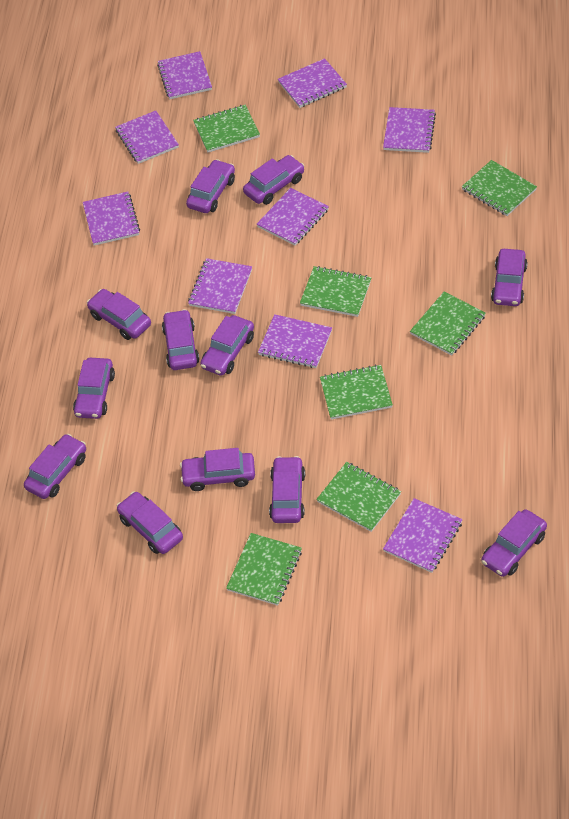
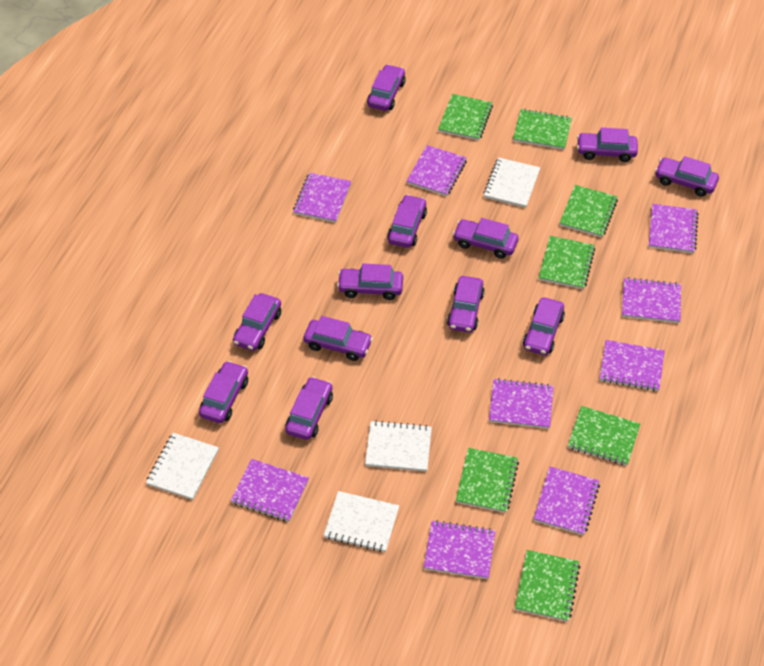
white notebook: none = 0 -> [146,433,219,500] [324,491,399,552] [365,420,432,472] [483,157,540,208] = 4

